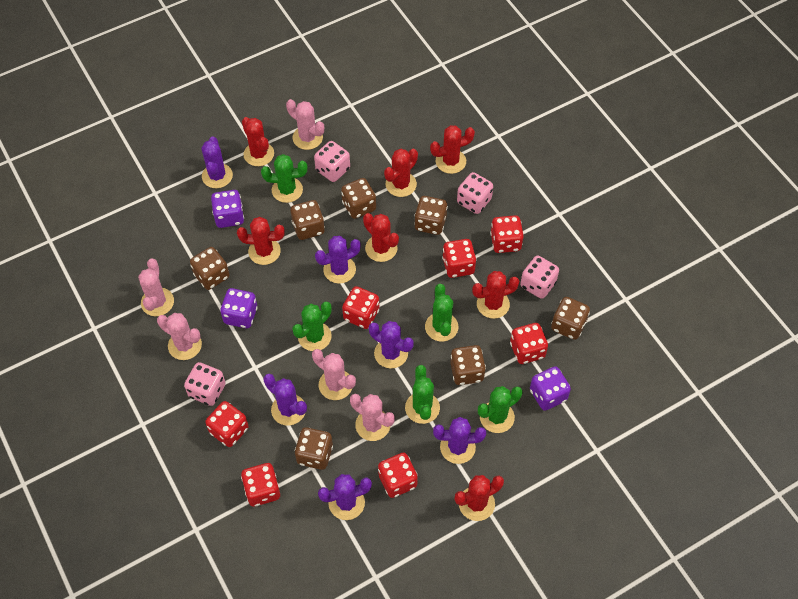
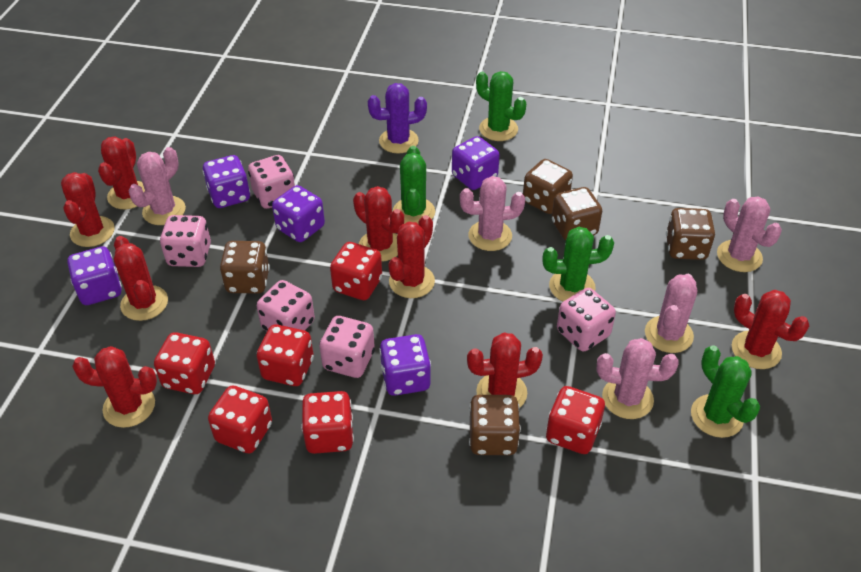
brown dice: [190,247,229,290] [291,200,325,240] [295,427,333,470] [341,178,376,219] [414,196,448,235] [450,345,486,385] [551,297,590,340] = 7 -> [220,241,270,294] [469,395,521,455] [523,159,573,214] [552,187,602,241] [666,208,715,260] = 5
green cactus: [261,154,307,203] [292,302,332,351] [405,365,440,424] [425,284,458,341] [478,386,522,433] = 5 -> [393,146,435,224] [476,71,526,141] [543,227,614,302] [691,345,760,438] = 4
pink dice: [184,362,225,406] [314,141,350,182] [457,172,493,214] [520,256,559,299] = 4 -> [160,215,211,267] [248,155,295,209] [257,280,315,331] [319,316,375,378] [557,288,616,352] = 5
purple cactus: [201,137,233,188] [264,374,307,425] [315,236,361,284] [318,474,372,520] [369,321,414,368] [433,417,486,464] = 6 -> [368,83,427,154] = 1
purple dice: [211,190,244,228] [220,288,258,328] [530,366,571,411] = 3 -> [67,246,122,305] [202,155,250,208] [272,185,325,242] [379,334,431,396] [452,136,500,190] = 5
red cactus: [237,217,285,265] [242,117,274,166] [363,213,399,262] [384,149,418,197] [430,125,475,174] [455,475,504,521] [472,271,519,319] = 7 -> [61,172,115,247] [72,346,157,428] [98,136,145,209] [114,236,168,321] [353,186,404,262] [388,215,435,298] [467,333,543,408] [732,290,809,369] = 8
red dice: [205,401,248,447] [241,463,280,507] [342,286,379,329] [378,453,418,498] [442,239,477,278] [490,215,524,253] [510,323,548,364] = 7 -> [154,332,215,394] [208,386,272,454] [257,324,314,386] [301,391,354,454] [330,242,382,300] [546,386,605,454] = 6

